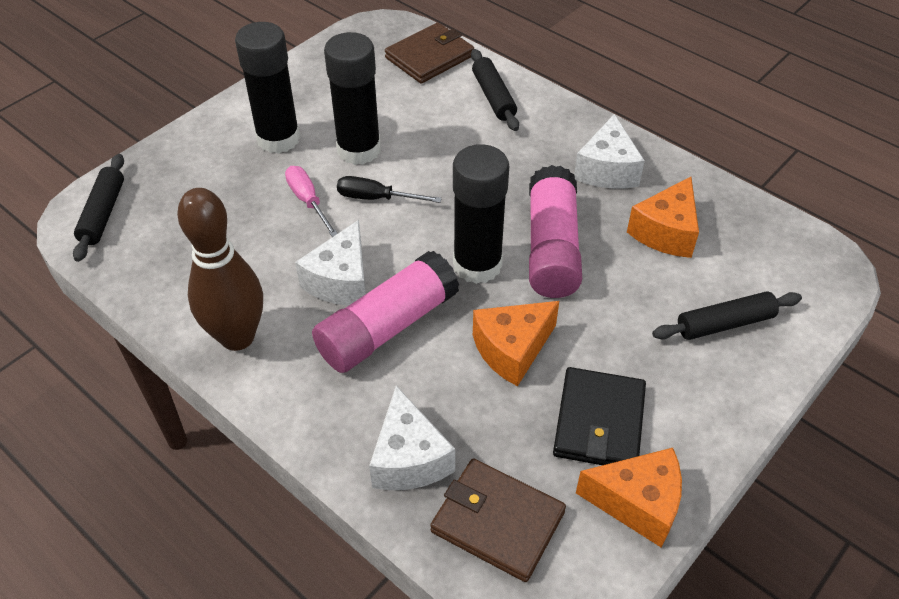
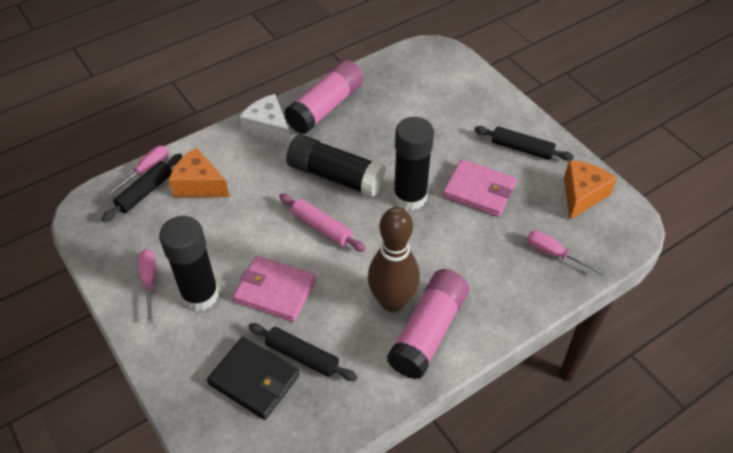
black screwdriver: [337,176,442,203] = 1 -> none = 0
brown wallet: [385,23,474,83] [430,458,566,582] = 2 -> none = 0
orange cheese: [473,301,559,386] [576,448,682,548] [627,177,699,258] = 3 -> [169,147,229,197] [564,160,617,219] = 2
pink rolling pin: none = 0 -> [279,194,366,252] = 1
pink screwdriver: [285,166,338,237] = 1 -> [107,146,168,196] [138,249,156,323] [527,230,606,276] = 3
pink wallet: none = 0 -> [233,256,316,322] [443,159,517,217] = 2
white cheese: [295,220,366,306] [369,385,455,490] [574,114,645,189] = 3 -> [239,94,290,146] = 1

